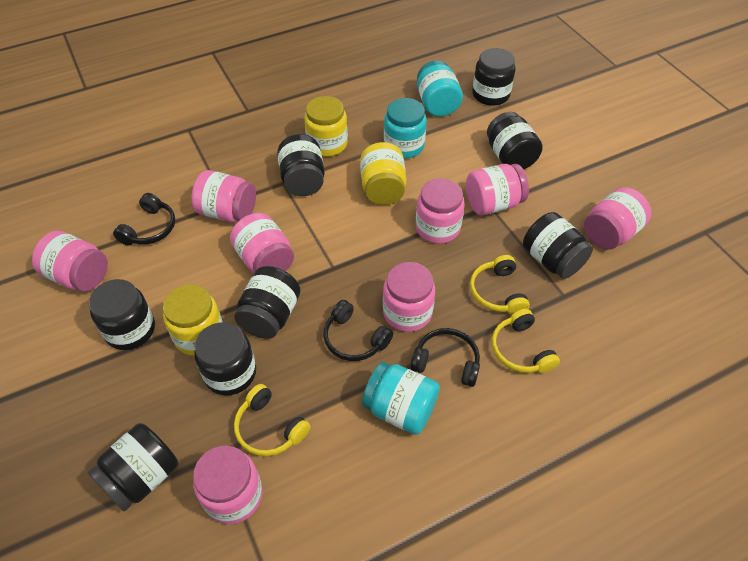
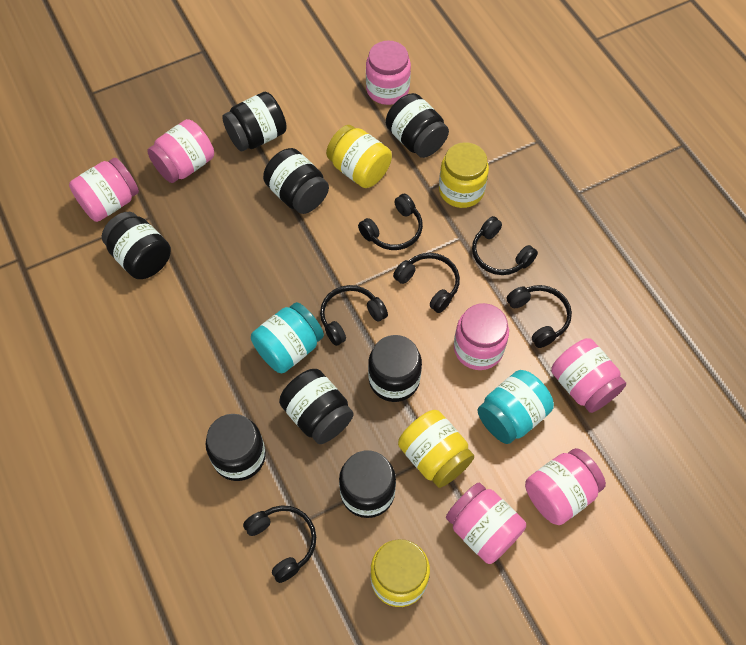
black headphones: [113,193,175,246] [323,300,393,361] [410,328,480,387] = 3 -> [243,505,316,583] [320,285,388,346] [358,194,423,250] [393,253,460,313] [472,216,538,275] [506,285,572,348] = 6
pink jar: [32,231,108,291] [192,170,256,222] [193,445,263,524] [230,213,294,273] [383,262,435,332] [416,178,465,244] [466,164,529,215] [584,187,651,250] = 8 -> [69,158,139,222] [147,119,214,183] [366,41,411,105] [446,483,526,564] [454,303,509,370] [525,448,606,525] [551,338,626,413] = 7
turquoise jar: [362,362,440,435] [384,98,427,159] [417,60,463,117] = 3 -> [251,302,324,373] [478,370,554,444] = 2
yellow headphones: [234,384,311,456] [470,255,530,315] [492,309,560,373] = 3 -> none = 0
yellow jar: [163,285,222,356] [304,96,348,157] [360,142,406,205] = 3 -> [326,125,392,188] [370,539,430,607] [398,410,474,488] [439,142,489,208] = 4

